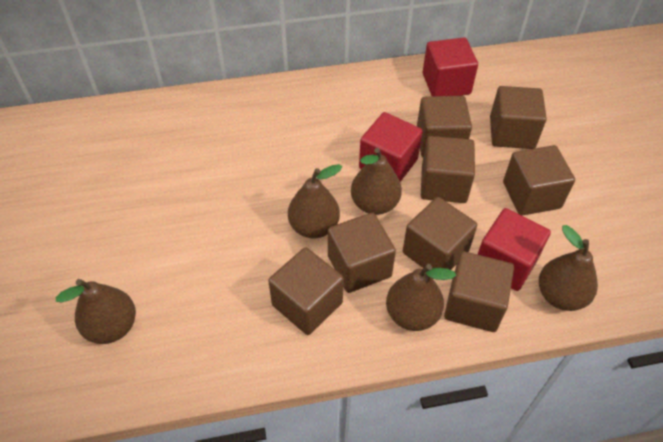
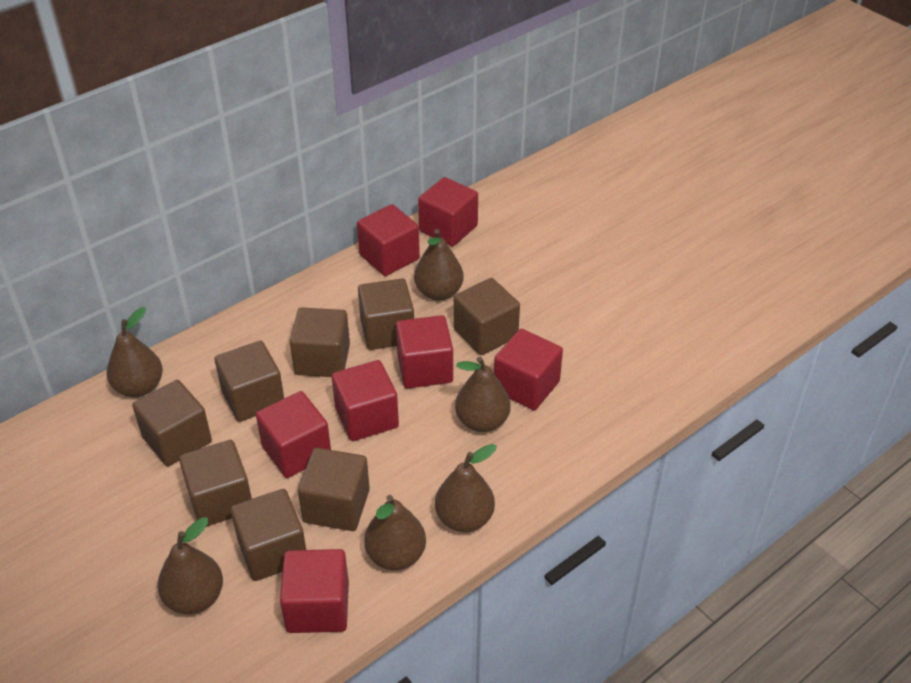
brown pear: [56,279,136,344] [288,164,342,239] [351,148,402,215] [386,264,456,331] [539,225,598,311] = 5 -> [107,307,163,397] [157,517,223,614] [364,495,426,570] [414,229,464,300] [435,444,497,532] [455,357,511,432] = 6
red cube: [359,112,423,182] [423,37,478,96] [478,208,551,291] = 3 -> [256,391,331,478] [280,549,349,633] [332,360,399,441] [357,204,420,276] [396,315,453,388] [418,177,478,247] [494,329,563,410] = 7

